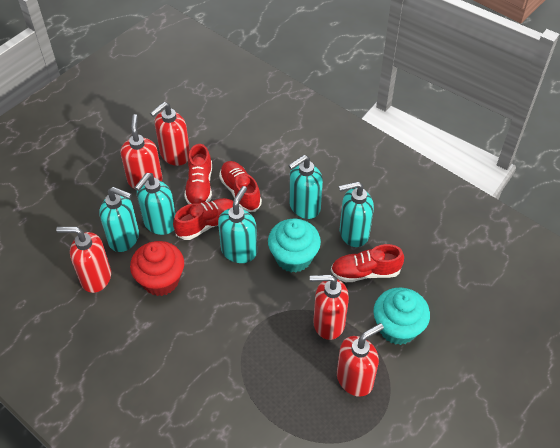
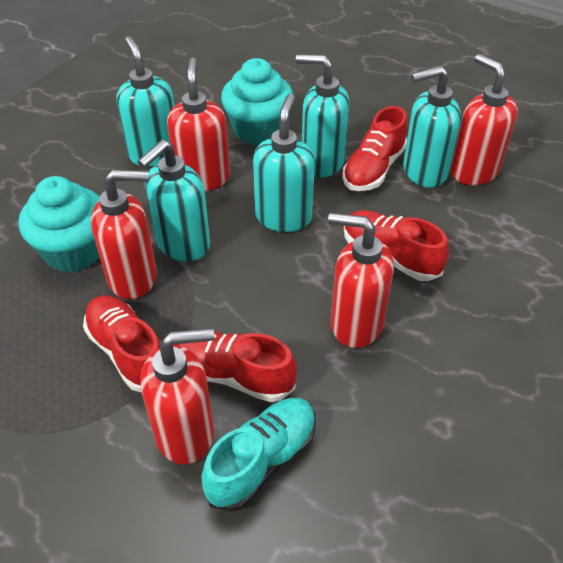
red cupcake: [130,241,184,296] = 1 -> none = 0
turquoise shoe: none = 0 -> [201,398,316,512] = 1

